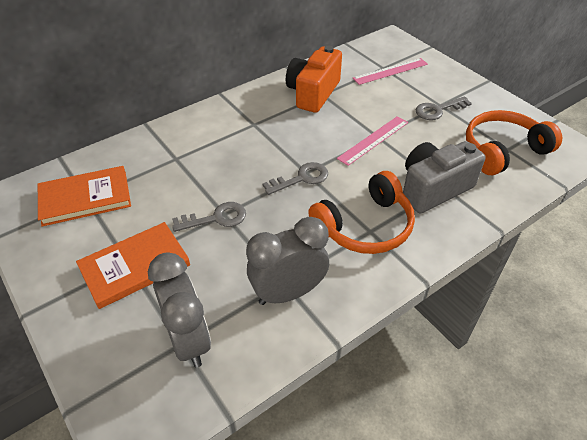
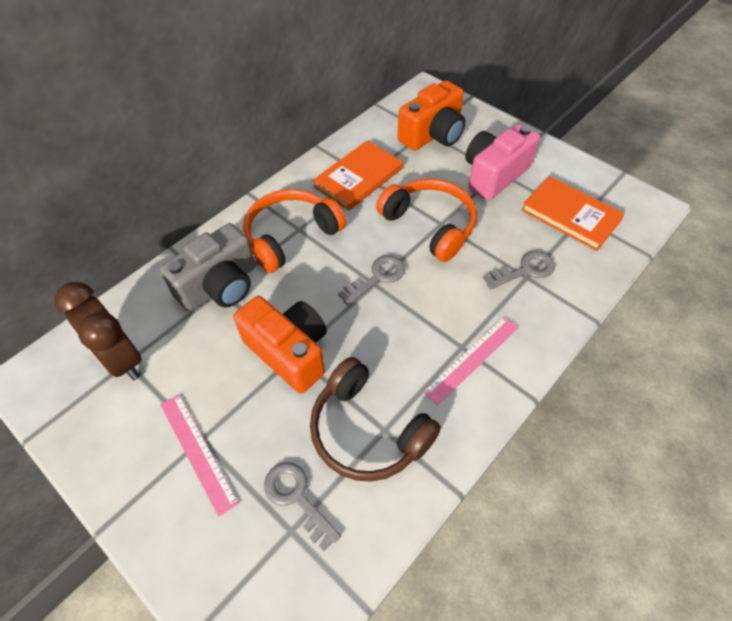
brown clock: none = 0 -> [55,282,142,380] = 1
brown headphones: none = 0 -> [310,357,441,482] = 1
grey clock: [148,252,211,368] [246,217,329,305] = 2 -> none = 0
orange camera: [286,46,342,113] = 1 -> [233,296,327,394] [397,80,466,151] = 2
pink camera: none = 0 -> [465,124,540,201] = 1

